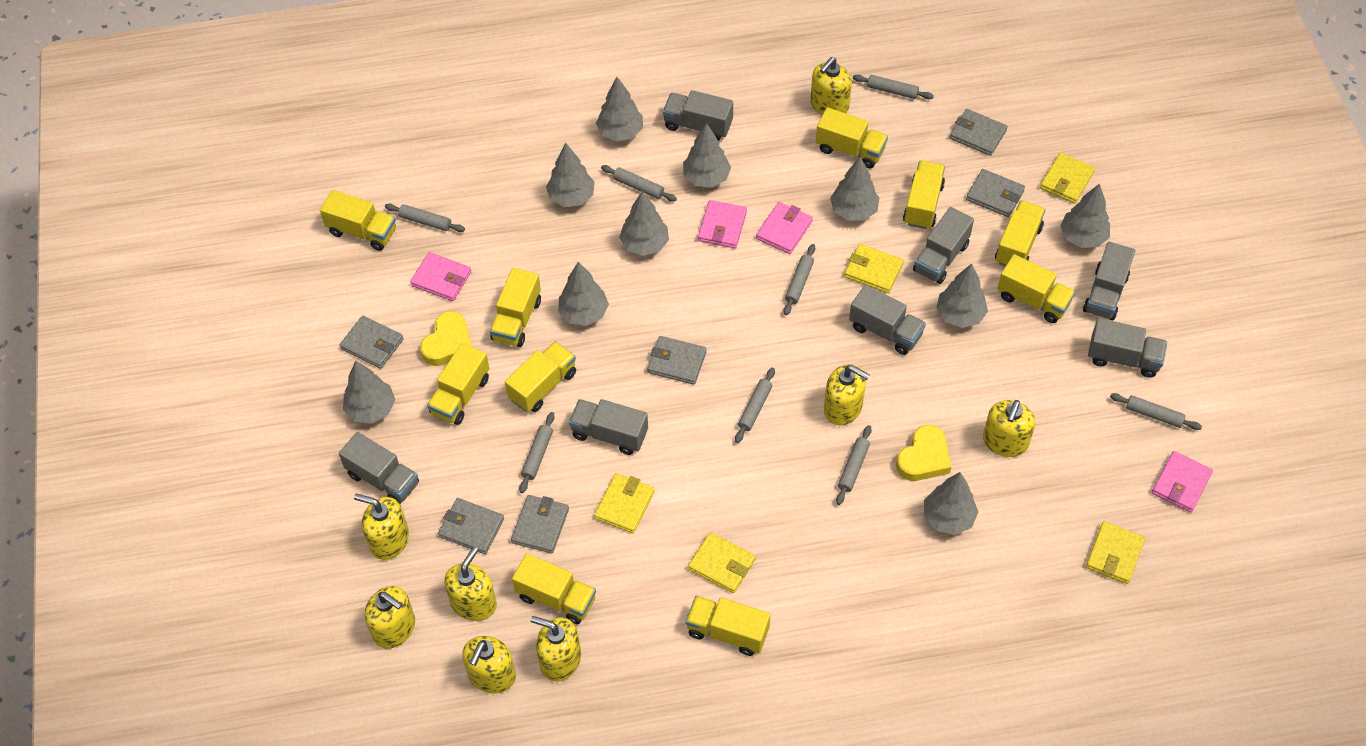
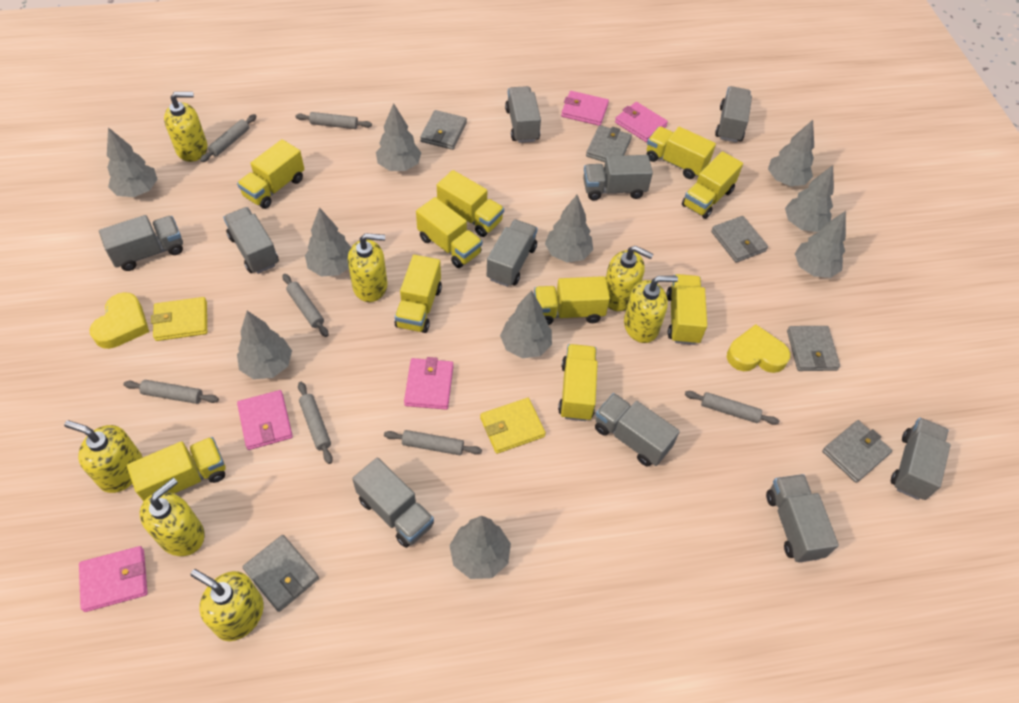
grey rolling pin: [385,204,465,232] [519,412,555,493] [601,165,677,202] [735,368,775,443] [783,244,815,315] [836,425,872,505] [853,74,934,99] [1110,393,1202,430] = 8 -> [124,380,219,404] [200,114,256,162] [282,274,329,337] [295,112,372,129] [298,382,333,464] [384,430,482,455] [685,391,779,425] = 7
grey truck: [339,432,419,504] [569,399,648,455] [663,90,733,141] [849,285,926,355] [913,207,974,284] [1083,241,1135,321] [1088,318,1167,378] = 7 -> [99,215,183,271] [223,207,279,274] [352,457,434,548] [487,219,538,287] [505,86,541,143] [583,155,653,201] [595,393,680,466] [715,86,752,143] [766,474,839,563] [891,418,951,500] = 10
pink wallet: [410,252,471,301] [698,200,747,248] [756,202,813,254] [1152,451,1213,512] = 4 -> [79,546,148,612] [237,390,293,450] [404,357,453,410] [561,91,609,126] [615,102,668,142] = 5
yellow soap dispenser: [354,494,409,560] [365,586,415,649] [444,547,497,621] [462,636,516,694] [531,616,581,682] [810,57,852,115] [824,364,870,425] [983,400,1036,457] = 8 -> [64,420,143,493] [140,478,205,556] [164,92,207,162] [190,569,264,641] [348,233,387,302] [606,246,653,311] [624,276,678,343] = 7
yellow wallet: [594,473,655,533] [688,532,756,593] [844,244,904,293] [1040,153,1095,204] [1086,521,1145,584] = 5 -> [151,297,207,341] [480,398,546,454] = 2

